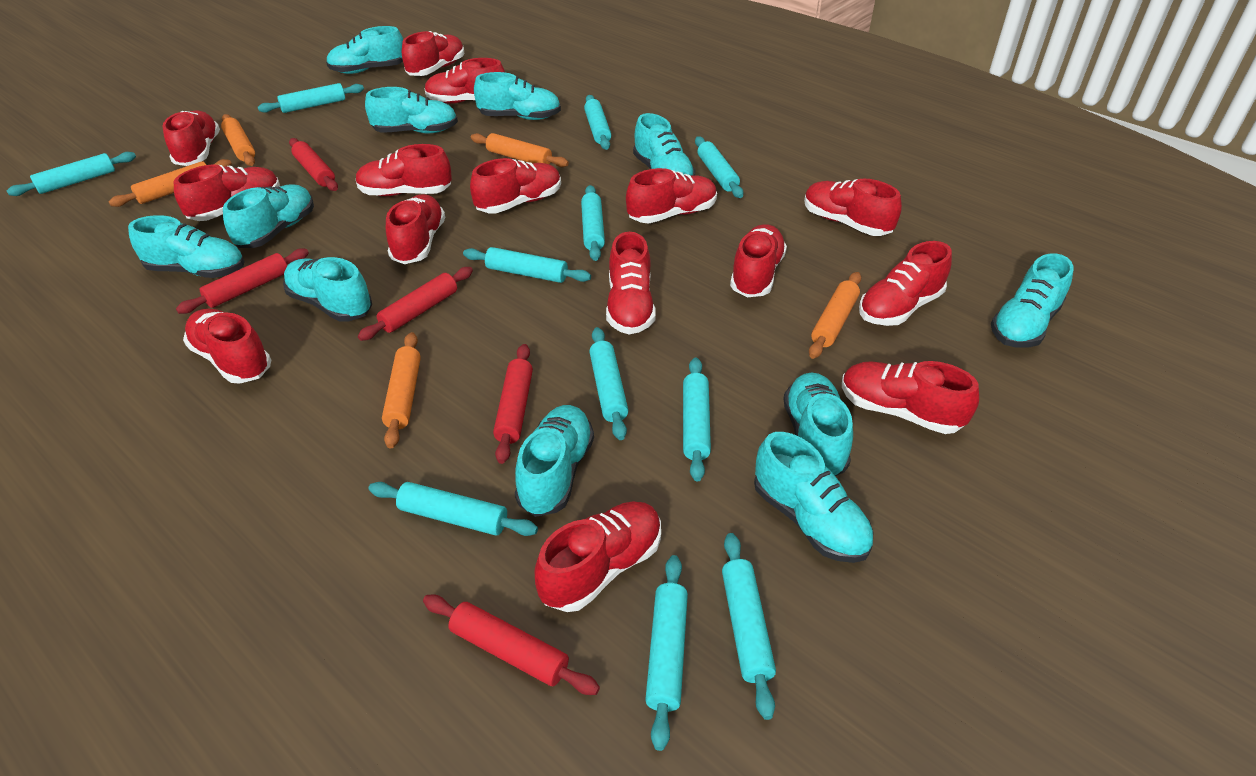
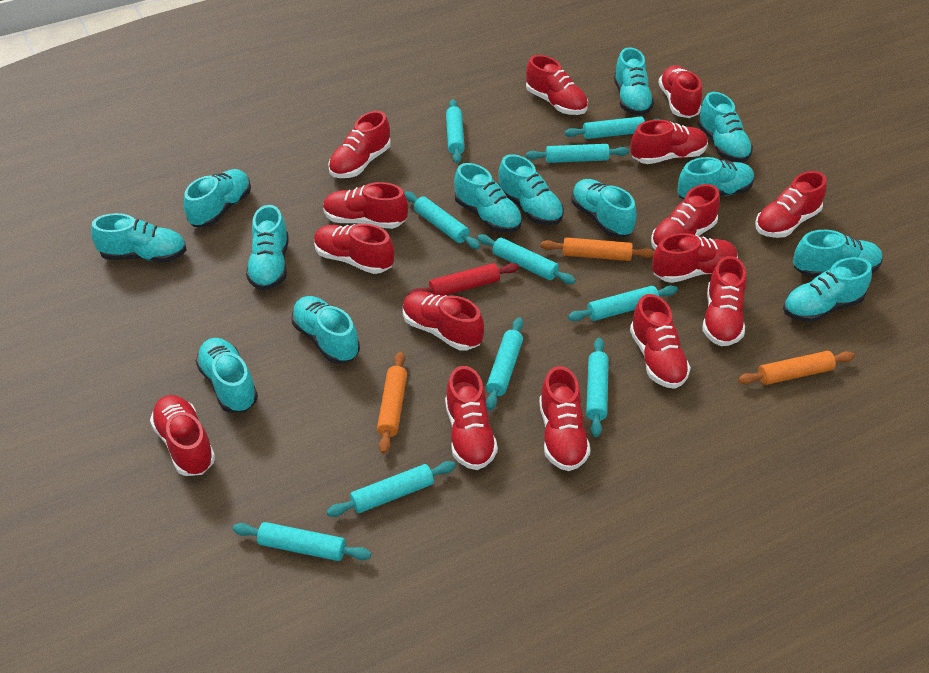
orange rolling pin: [108,159,232,207] [221,114,255,166] [382,332,421,448] [471,133,569,167] [809,272,861,359] = 5 -> [377,352,407,454] [541,237,655,261] [738,351,855,385] = 3
red rolling pin: [176,248,309,314] [289,138,338,191] [358,267,473,341] [423,595,600,695] [493,344,533,464] = 5 -> [409,263,519,296] = 1
turquoise rolling pin: [7,152,136,196] [258,83,364,113] [368,482,538,536] [463,247,591,283] [581,185,605,261] [584,95,611,150] [589,327,628,440] [645,555,688,751] [683,357,711,482] [695,136,743,198] [722,533,776,720] = 11 -> [233,522,371,561] [326,461,456,517] [404,191,480,249] [446,99,465,163] [477,234,576,284] [486,317,523,411] [526,144,629,163] [564,116,661,139] [568,285,678,321] [586,338,609,437] = 10
turquoise shoe: [128,215,245,278] [223,184,314,248] [283,257,372,322] [326,26,403,74] [365,87,458,133] [474,72,561,120] [515,405,594,517] [633,113,695,176] [754,432,874,563] [783,372,853,476] [991,253,1074,348] = 11 -> [91,213,187,262] [184,169,251,227] [196,338,258,413] [246,205,288,290] [291,296,360,364] [454,163,522,233] [498,154,564,225] [571,179,637,237] [614,47,654,116] [677,157,755,200] [697,92,753,162] [783,257,872,323] [793,230,883,278] = 13

